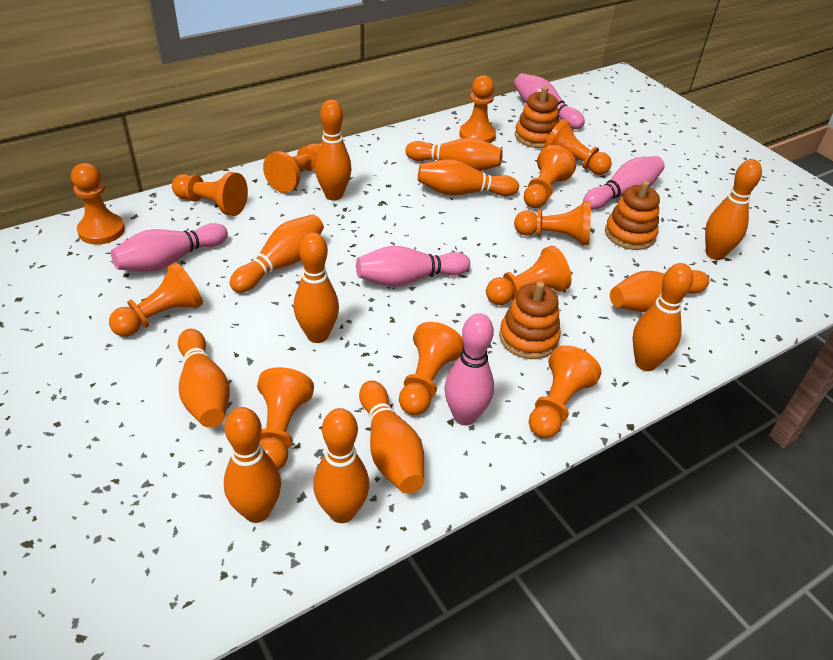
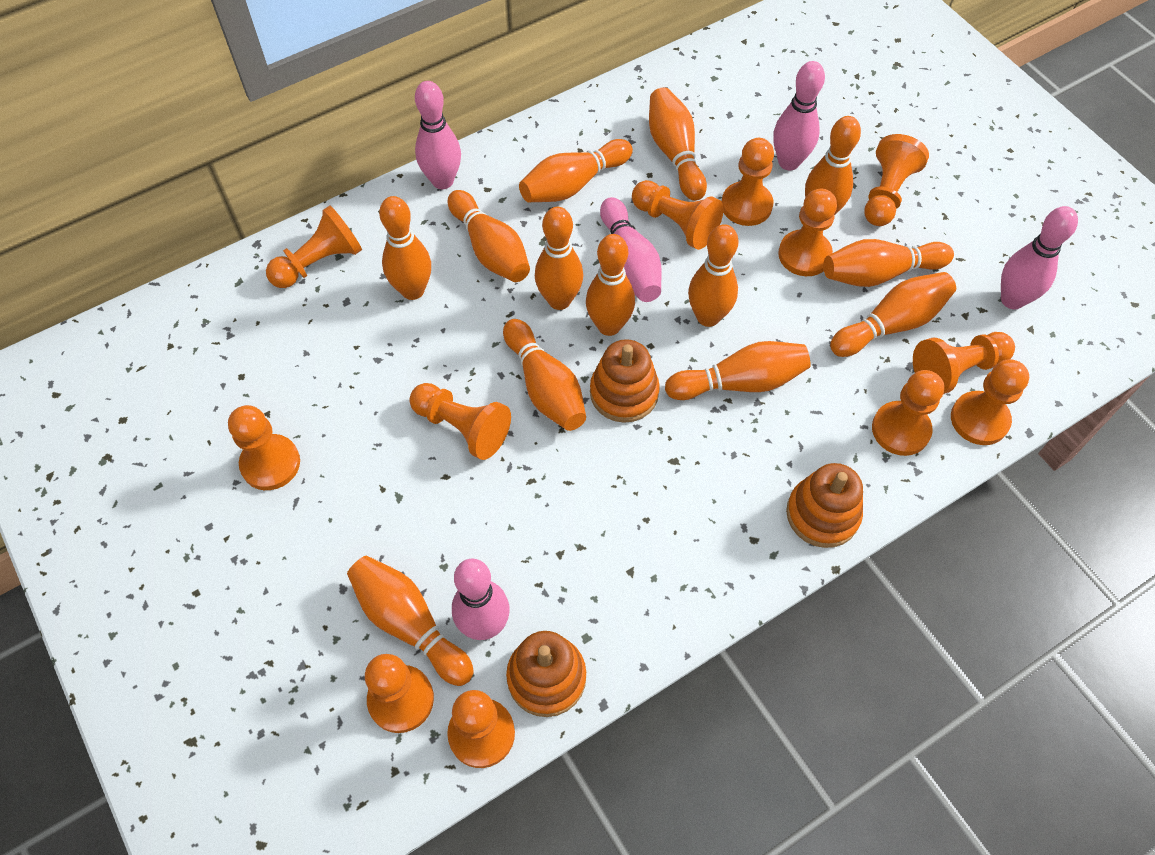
orange bowling pin: [178,329,230,428] [224,407,281,523] [230,214,324,293] [294,232,339,343] [313,408,369,523] [315,100,352,201] [359,380,424,494] [405,138,503,171] [418,159,519,196] [610,270,709,312] [633,263,693,371] [705,159,762,260] = 12 -> [347,556,474,686] [379,196,431,300] [448,190,530,282] [503,319,586,431] [519,139,633,202] [535,207,583,310] [586,234,635,336] [649,87,707,201] [665,341,811,400] [688,224,739,327] [805,116,861,215] [823,239,954,287] [830,272,956,357] = 13

